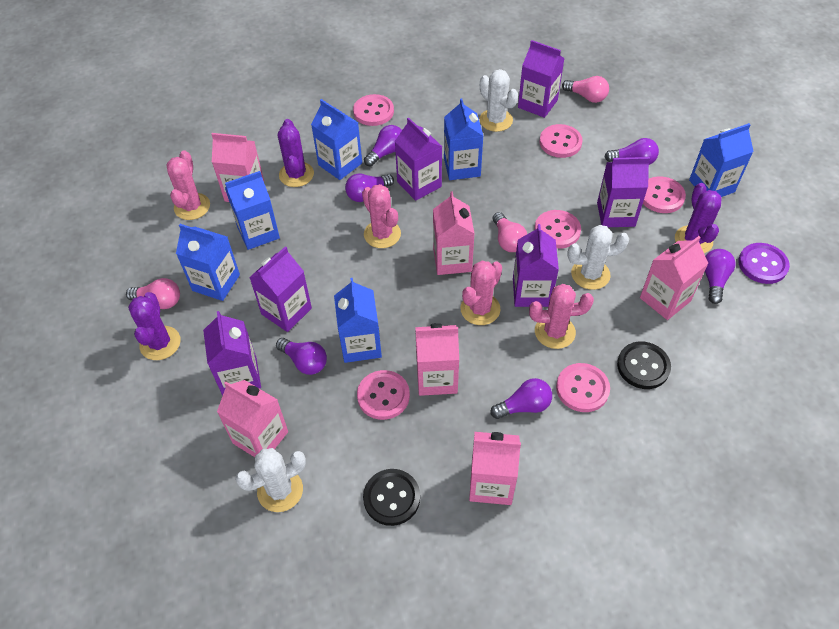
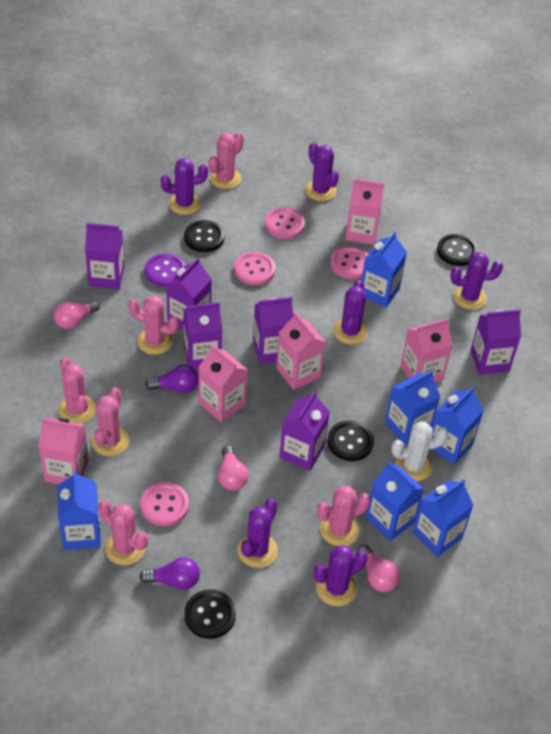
black button: [363,469,420,526] [617,341,671,389] = 2 -> [184,220,225,252] [184,589,236,639] [328,420,374,461] [437,234,478,266] = 4
pink button: [353,94,394,126] [357,370,410,420] [534,210,581,249] [539,124,583,158] [556,363,610,412] [643,176,686,213] = 6 -> [140,482,189,526] [234,252,275,285] [265,207,305,239] [330,246,368,279] = 4
pink cactus: [166,150,210,220] [362,184,401,248] [461,261,502,325] [529,284,594,349] = 4 -> [58,357,96,424] [91,387,129,456] [98,500,148,565] [128,296,179,355] [209,132,244,189] [317,486,371,546] = 6
pink carton: [211,133,264,202] [217,380,288,457] [415,323,459,396] [433,191,475,275] [469,432,521,505] [640,236,709,320] = 6 -> [39,418,89,484] [198,344,247,422] [276,312,325,390] [345,179,385,245] [401,318,453,383] = 5
purple cactus: [128,292,181,360] [278,119,314,187] [675,183,722,253] = 3 -> [161,158,208,215] [238,498,278,568] [305,142,339,201] [314,545,368,606] [333,280,368,345] [450,252,503,310] = 6
purple light bulb: [276,338,327,375] [345,173,394,202] [364,125,402,167] [491,378,552,419] [604,138,659,165] [705,249,735,304] = 6 -> [140,557,200,590] [145,364,199,393] = 2
white cactus: [235,448,306,512] [479,69,518,132] [567,225,629,290] = 3 -> [391,421,448,481] = 1

